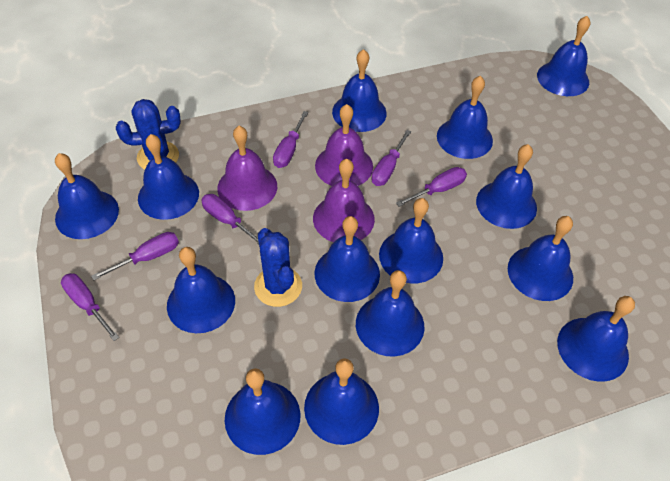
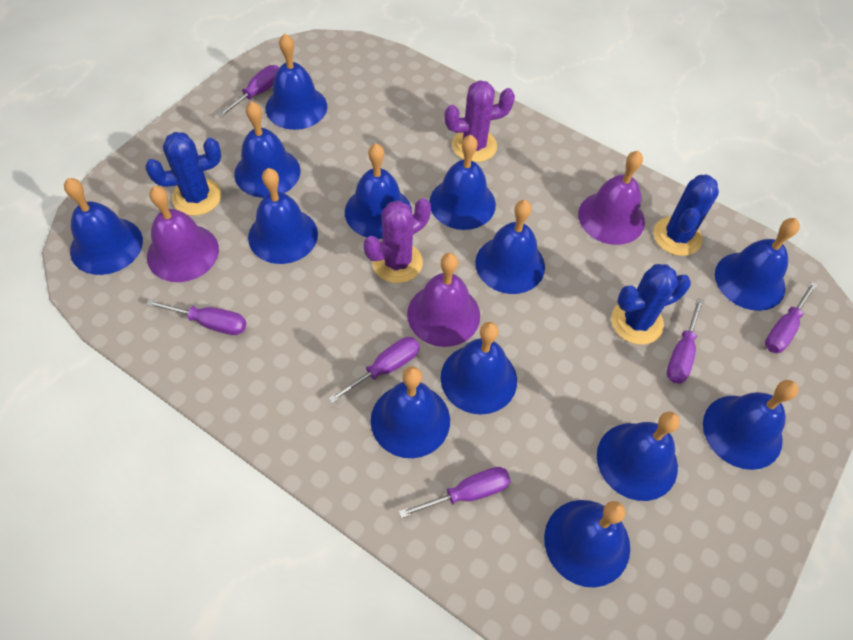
blue bell: [55,153,119,239] [138,134,199,220] [167,247,235,333] [225,368,300,455] [304,358,379,445] [315,216,380,302] [332,49,387,132] [356,270,425,357] [379,198,443,283] [437,76,493,159] [476,144,537,229] [508,216,573,301] [537,16,591,96] [557,296,635,382] = 14 -> [64,178,143,275] [234,101,301,198] [248,168,318,264] [266,34,327,130] [345,144,412,239] [371,366,450,458] [429,135,496,230] [441,322,517,415] [475,200,545,294] [544,500,630,588] [597,412,680,501] [703,380,799,470] [715,218,800,311] = 13
blue cactus: [116,99,181,170] [254,228,302,307] = 2 -> [145,132,221,216] [611,264,691,345] [653,174,719,256] = 3
purple cactus: none = 0 -> [364,198,431,283] [444,80,515,162] = 2

